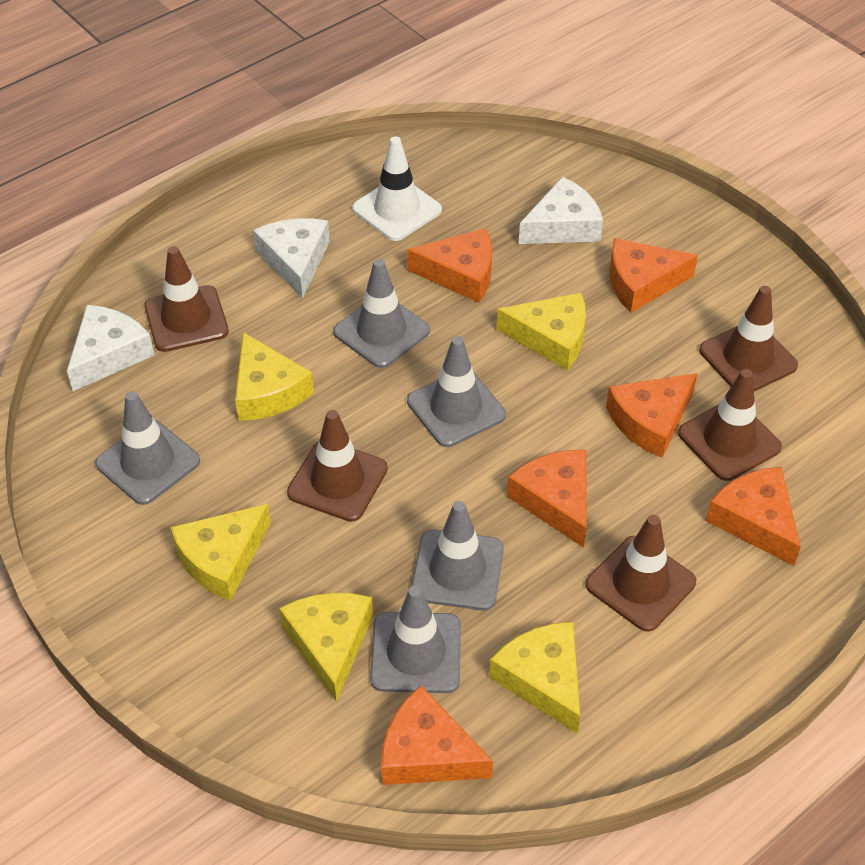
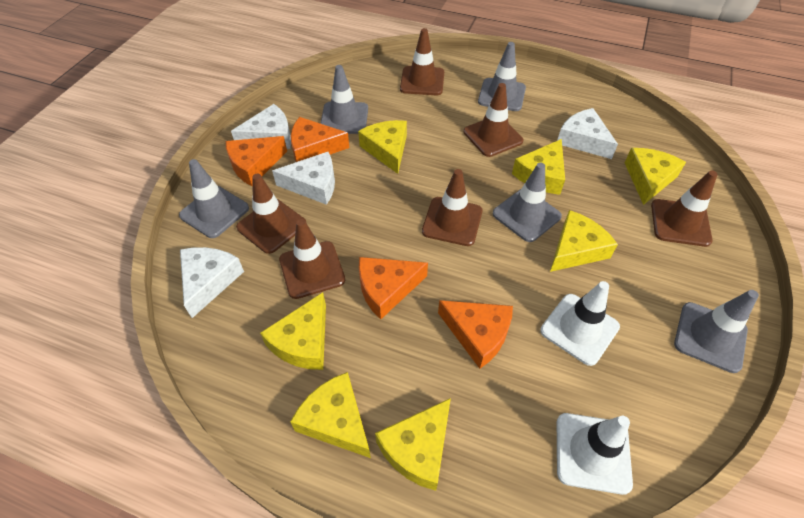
brown traffic cone: [144,246,229,352] [287,410,388,522] [586,515,696,632] [678,369,782,481] [699,286,798,392] = 5 -> [236,174,306,254] [279,219,345,299] [400,28,444,95] [422,169,482,246] [464,83,523,157] [651,170,718,247] = 6
orange cheese: [381,685,493,785] [407,228,492,303] [507,450,587,548] [606,373,697,458] [610,238,698,313] [706,467,801,566] = 6 -> [226,136,287,186] [291,117,350,162] [359,257,428,319] [438,300,513,369] = 4
white cheese: [67,305,154,391] [253,218,330,299] [519,176,603,244] = 3 -> [180,247,244,318] [231,104,291,149] [272,152,335,205] [557,108,618,159] = 4
white traffic cone: [352,136,442,241] = 1 -> [540,281,620,366] [557,413,633,495] = 2
yellow cheese: [170,504,271,601] [235,332,314,421] [279,593,373,702] [489,622,580,733] [496,293,586,371] = 5 -> [260,292,326,370] [290,372,371,458] [358,120,407,174] [375,398,451,491] [512,139,565,195] [550,210,618,272] [625,148,686,205] = 7

